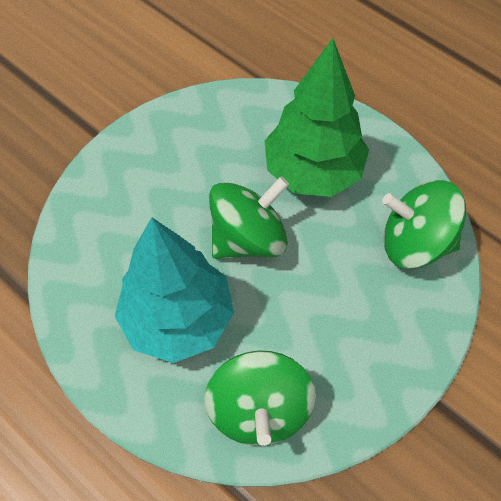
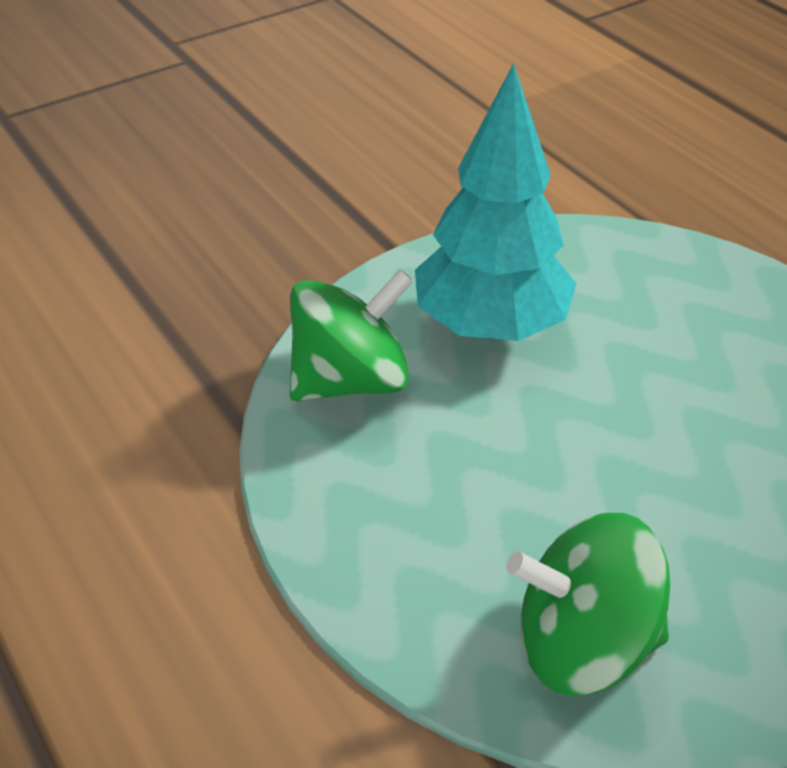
green spinning top: [204,350,316,446] [209,176,289,259] [382,180,466,269] = 3 -> [290,269,414,401] [507,513,670,696] = 2
green tree: [264,38,369,197] = 1 -> none = 0

